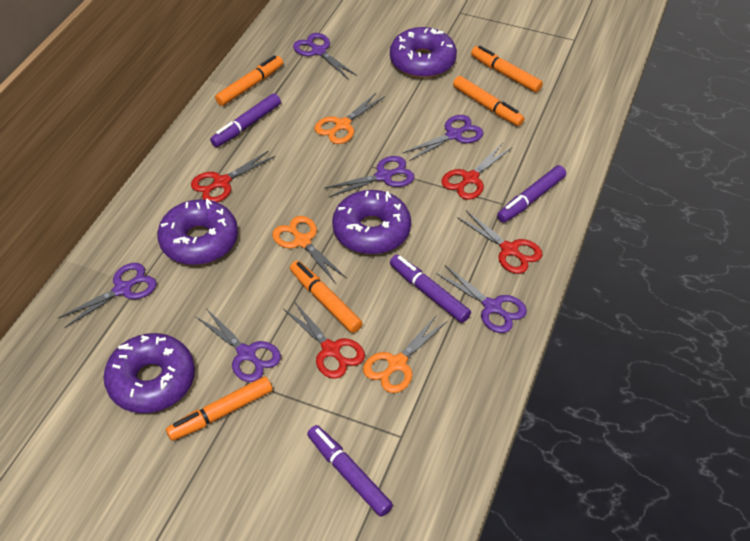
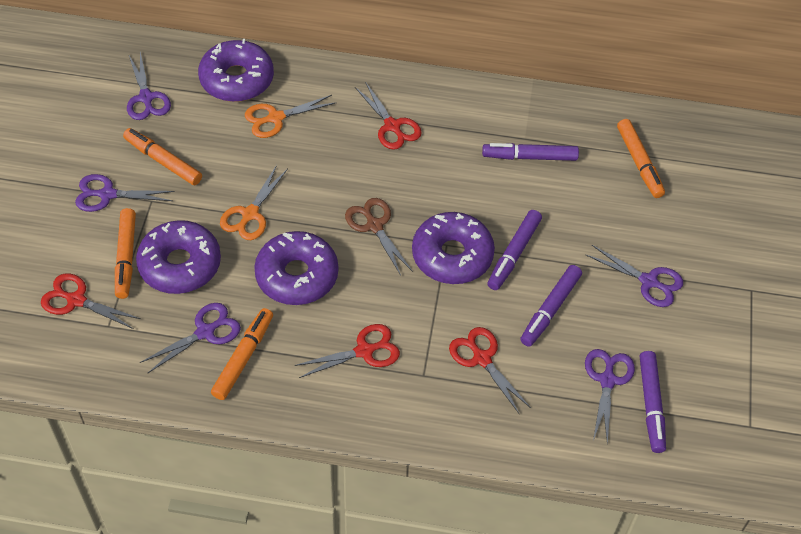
brown scissors: none = 0 -> [345,198,413,276] = 1
orange marker: [166,376,272,441] [215,55,283,106] [290,261,363,333] [453,76,524,126] [471,46,543,92] = 5 -> [115,208,136,299] [123,128,202,185] [211,308,273,400] [617,119,665,198] = 4
orange scissors: [272,216,346,284] [315,92,385,144] [363,316,447,393] = 3 -> [220,165,288,240] [245,95,337,138] = 2
purple scissors: [58,263,157,328] [196,308,281,382] [293,33,357,79] [325,156,414,197] [403,115,484,161] [436,265,527,333] = 6 -> [75,174,175,212] [127,52,171,120] [140,303,241,373] [585,349,635,444] [586,245,683,307] = 5

